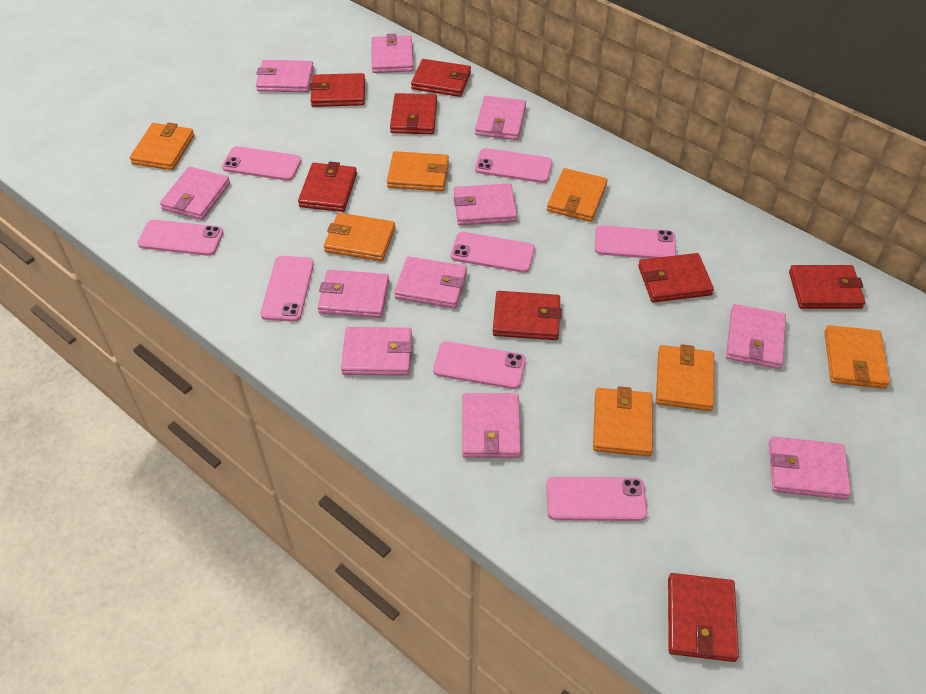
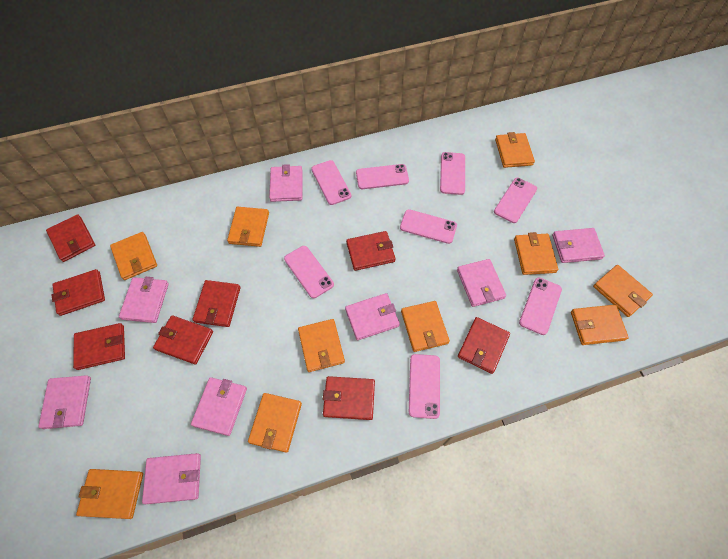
orange wallet: [130,122,194,170] [324,213,395,261] [387,151,449,191] [547,168,608,222] [593,386,653,457] [656,344,714,411] [824,325,890,389] = 7 -> [76,469,143,519] [110,232,157,280] [227,207,269,247] [248,393,302,453] [298,319,345,372] [401,301,450,352] [495,132,535,168] [514,232,558,275] [571,305,629,345] [593,265,653,317] = 10
pink wallet: [160,167,230,220] [256,60,314,92] [318,270,389,318] [341,327,412,376] [371,34,413,73] [394,256,467,309] [454,183,517,225] [462,393,521,458] [475,96,526,140] [726,304,786,369] [769,436,851,500] = 11 -> [38,375,91,429] [119,277,169,323] [142,453,201,504] [191,377,247,436] [269,164,303,202] [345,293,400,340] [457,259,506,307] [552,228,605,263] = 8

